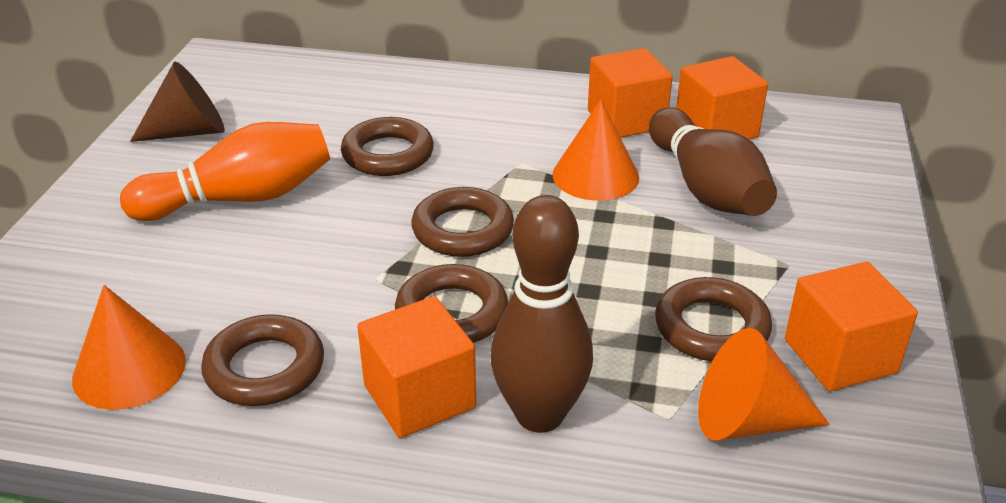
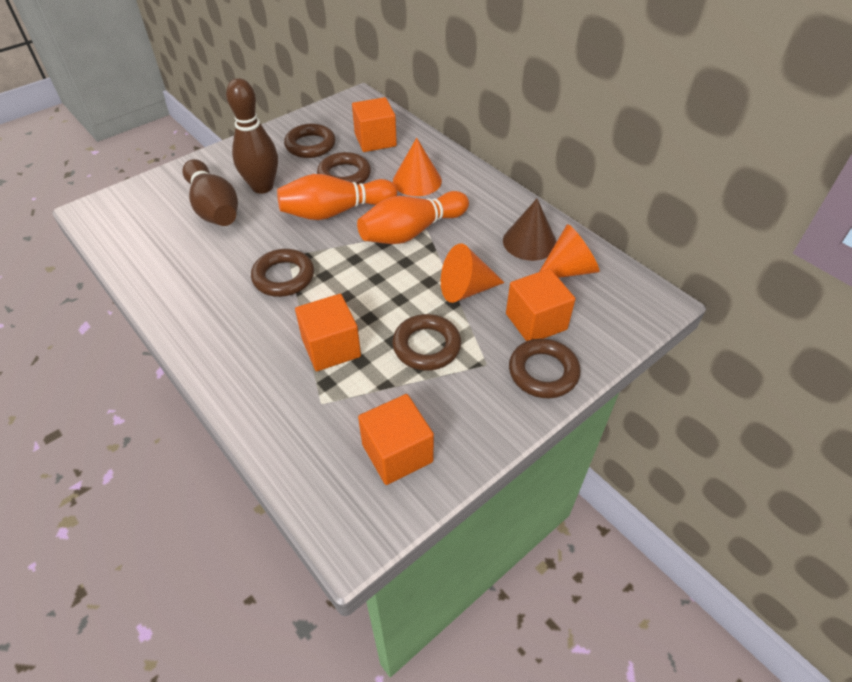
orange bowling pin: [120,122,330,221] = 1 -> [277,174,397,220] [357,191,469,244] = 2

